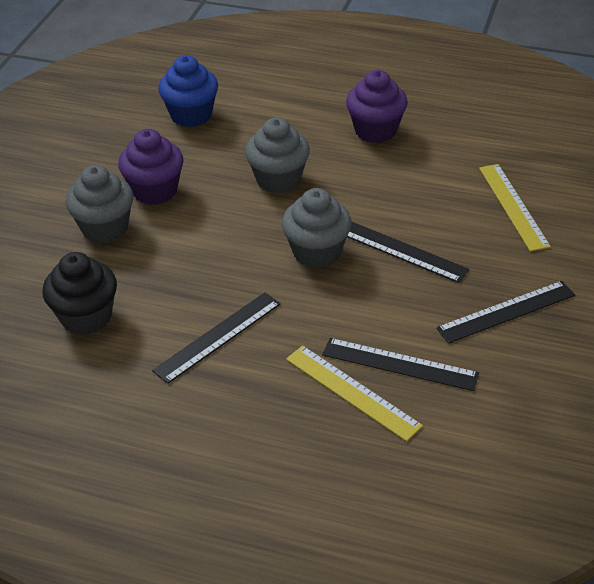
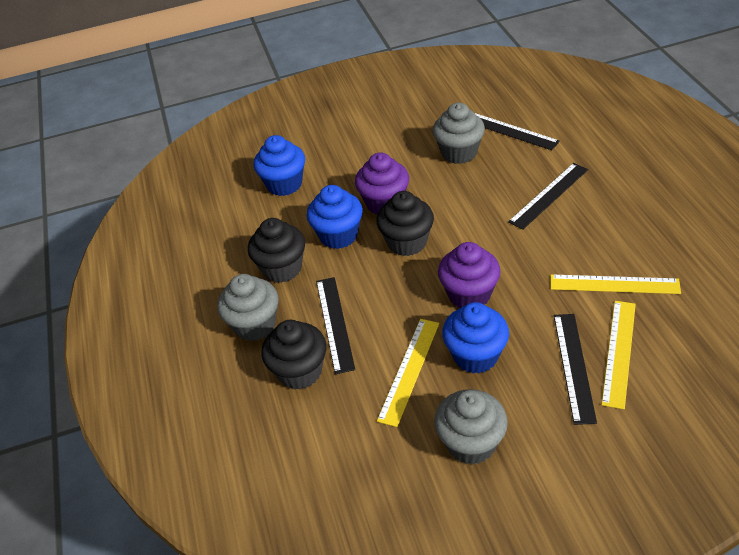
black cupcake: [43,252,117,335] = 1 -> [248,218,305,283] [261,320,326,390] [376,191,434,256] = 3
blue cupcake: [158,55,218,127] = 1 -> [254,135,305,196] [307,185,363,249] [442,302,509,374] = 3
yellow ruler: [286,345,423,441] [479,164,551,251] = 2 -> [377,319,439,427] [550,274,681,294] [601,301,636,409] = 3

